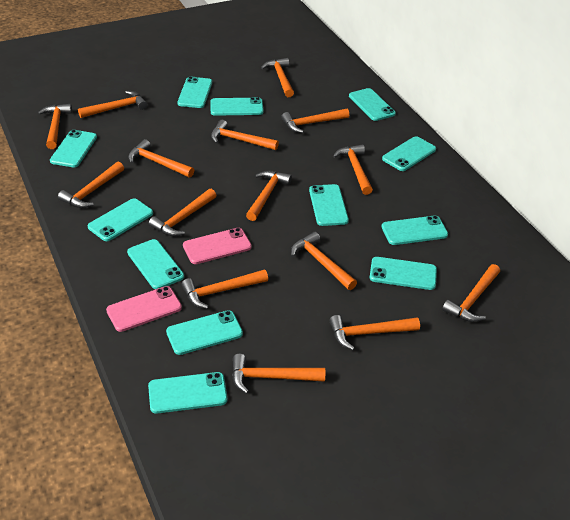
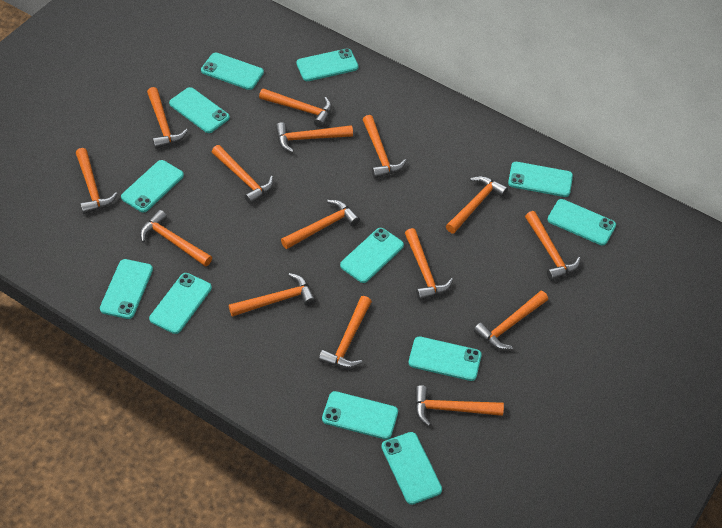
pink phone: [106,286,182,332] [183,228,252,264] = 2 -> none = 0

